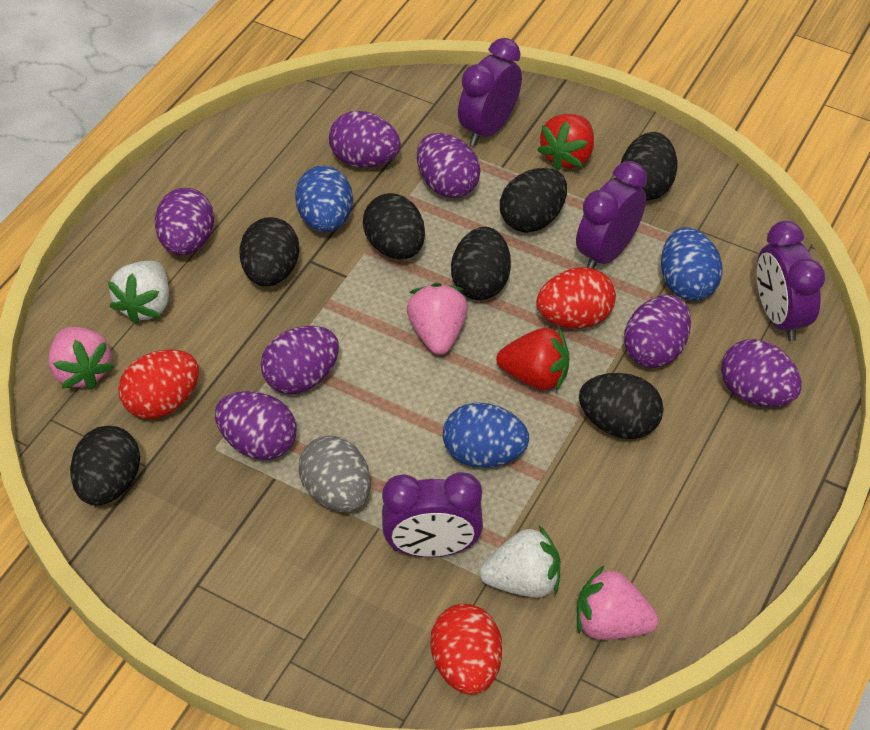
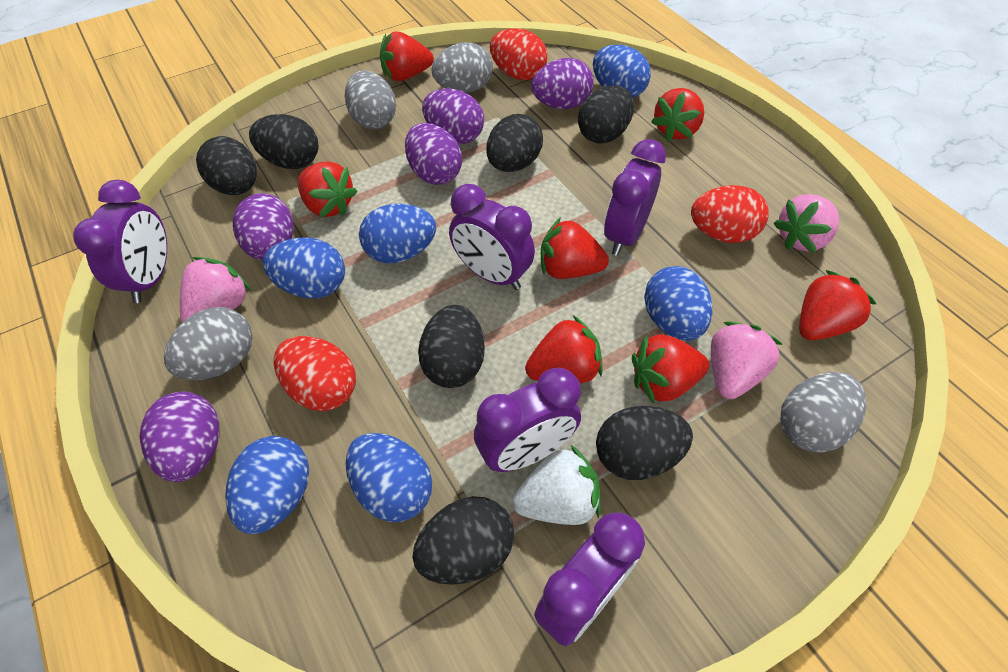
blue egg: [295,166,353,232] [443,402,529,468] [661,227,723,301] = 3 -> [225,436,309,534] [262,237,345,299] [346,433,432,522] [359,204,436,263] [593,45,651,98] [644,266,713,341] = 6
grey egg: [299,436,371,512] = 1 -> [164,307,253,380] [345,70,396,129] [432,42,493,93] [780,372,866,453] = 4
purple clock: [382,472,483,557] [458,38,522,146] [576,161,647,269] [757,221,825,341] = 4 -> [73,180,167,303] [449,184,535,290] [474,368,581,472] [534,512,645,647] [604,139,666,256] = 5
purple egg: [155,188,214,255] [215,391,297,460] [261,326,339,394] [329,111,401,167] [417,133,481,198] [624,295,691,368] [721,339,802,407] = 7 -> [140,392,219,482] [233,193,294,260] [405,123,462,185] [422,88,484,144] [531,58,594,109] = 5
red strawberry: [496,328,569,391] [537,114,594,171] = 2 -> [298,161,358,217] [380,31,434,81] [525,315,603,383] [541,217,609,279] [632,334,709,403] [651,88,704,142] [799,270,876,340] = 7
white strawberry: [107,261,169,324] [480,525,560,597] = 2 -> [513,445,601,525] = 1

